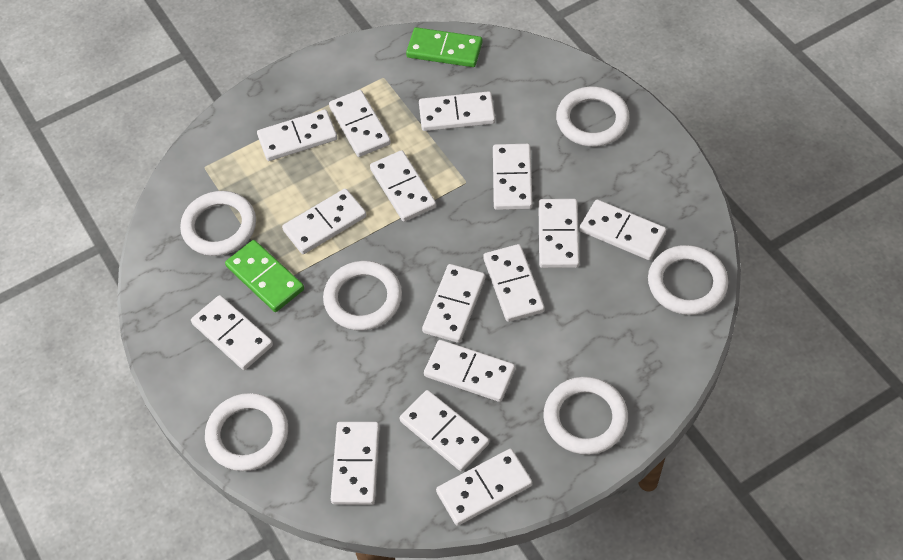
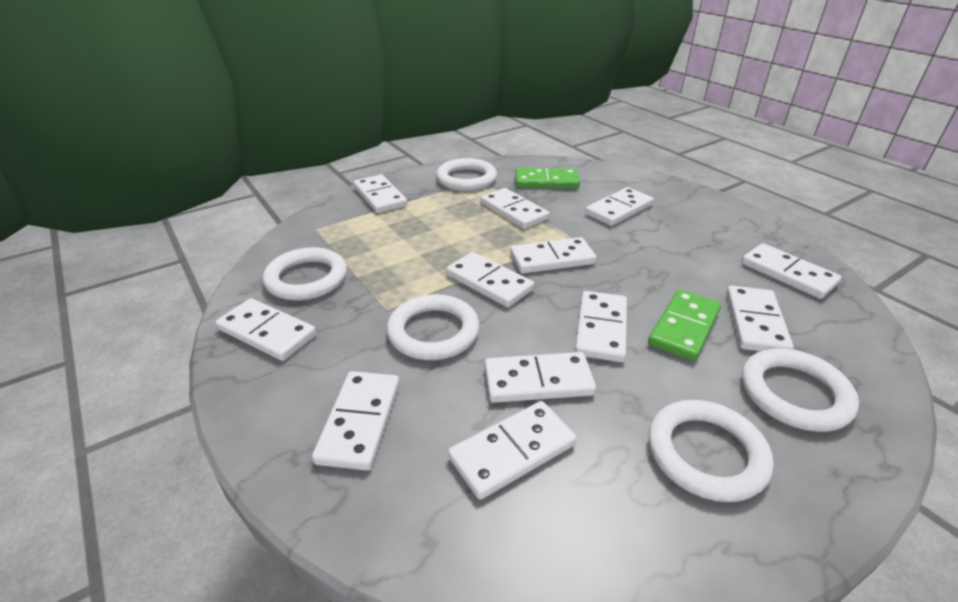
white domino: [191,295,273,370] [257,109,337,161] [282,188,366,254] [329,90,391,157] [331,422,380,505] [370,150,436,222] [400,390,489,472] [419,91,495,131] [422,264,485,343] [424,340,515,402] [436,449,532,526] [483,244,545,322] [493,144,533,210] [538,199,579,268] [579,199,666,260] = 15 -> [215,298,316,361] [312,371,400,471] [354,175,407,213] [446,252,534,307] [448,401,577,500] [481,188,549,229] [485,352,596,403] [510,237,597,274] [575,291,627,362] [585,187,654,226] [726,286,794,351] [741,243,841,299] = 12
white ring: [180,191,256,256] [205,393,288,471] [323,261,402,331] [543,377,628,455] [556,87,630,147] [648,245,728,315] = 6 -> [263,247,347,301] [387,294,479,360] [436,158,497,191] [648,400,774,502] [742,348,859,432] = 5

